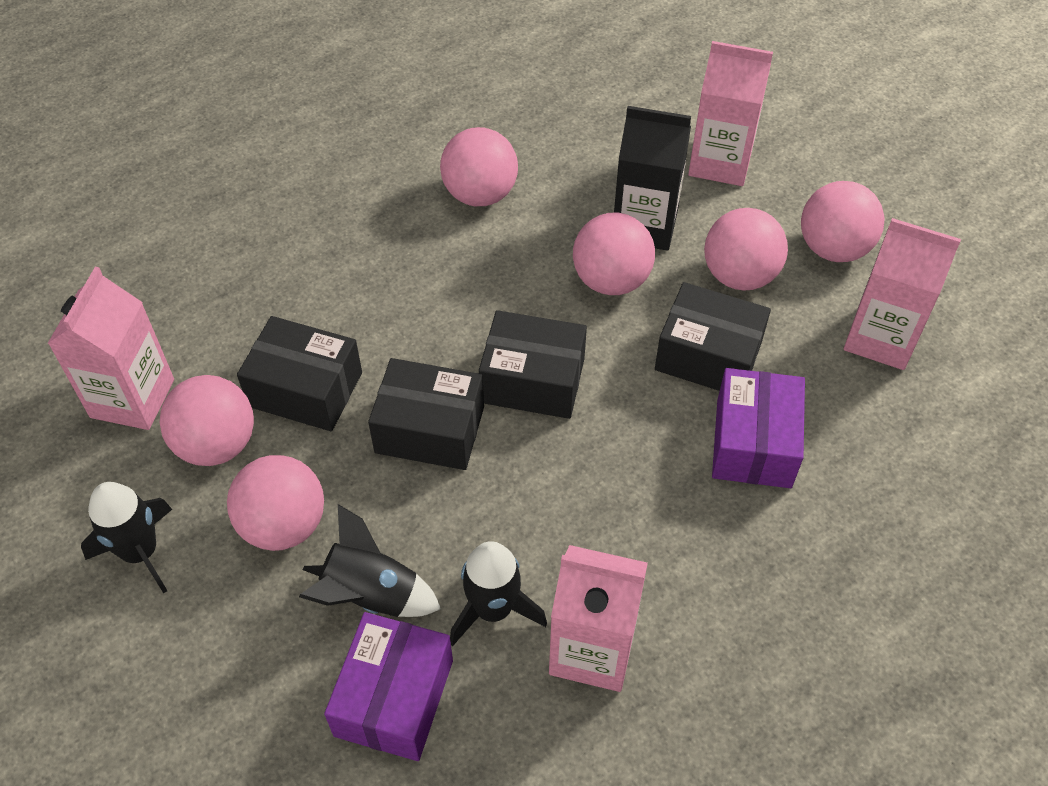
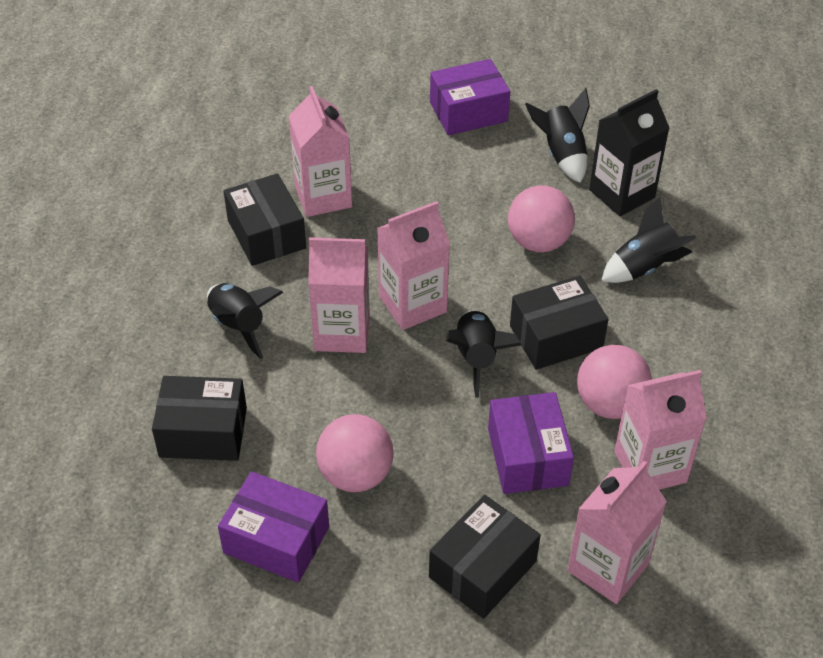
black rocket: [81,482,172,593] [299,504,441,617] [450,541,547,647] = 3 -> [207,283,283,359] [447,310,521,398] [525,88,590,183] [601,197,696,283] = 4
pink ball: [159,375,254,466] [227,455,324,551] [440,127,518,206] [573,212,655,295] [704,208,788,291] [801,181,885,262] = 6 -> [316,414,394,492] [508,185,575,252] [577,345,652,419] = 3
pink carton: [47,267,174,430] [549,545,648,692] [688,41,773,186] [844,218,961,370] = 4 -> [289,86,352,217] [308,237,370,353] [377,201,450,330] [567,461,667,604] [614,370,707,490] = 5
purple box: [324,612,453,761] [712,368,805,488] = 2 -> [218,471,329,583] [430,59,510,135] [488,392,574,494] = 3

